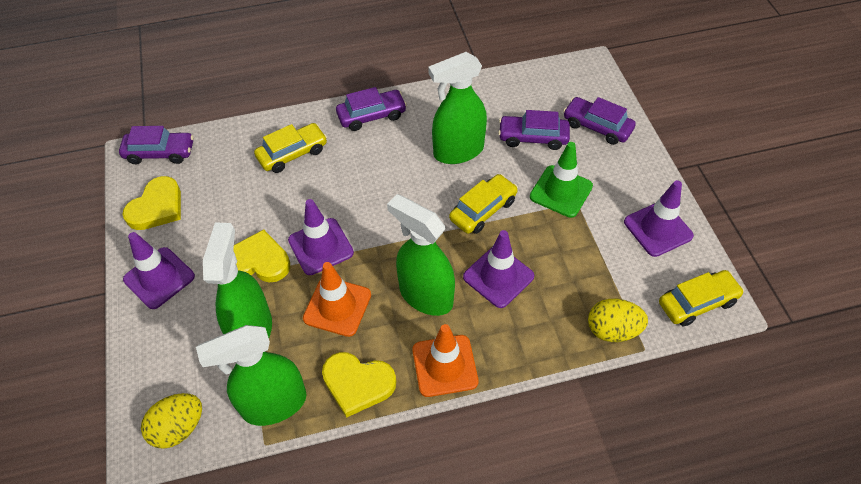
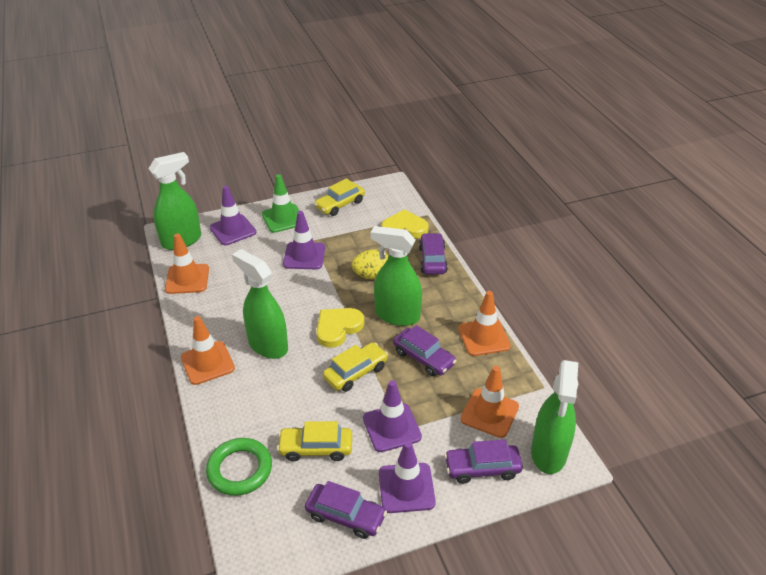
green ring: none = 0 -> [206,438,272,496] = 1
orange traffic cone: [303,262,371,337] [412,324,479,397] = 2 -> [165,233,209,294] [181,316,235,385] [458,291,511,356] [460,366,519,438] = 4
yellow egg: [141,393,202,449] [588,299,648,342] = 2 -> [351,250,389,279] = 1
yellow heart: [122,176,181,230] [233,229,290,282] [322,352,396,418] = 3 -> [316,308,364,348] [381,209,429,238] = 2

